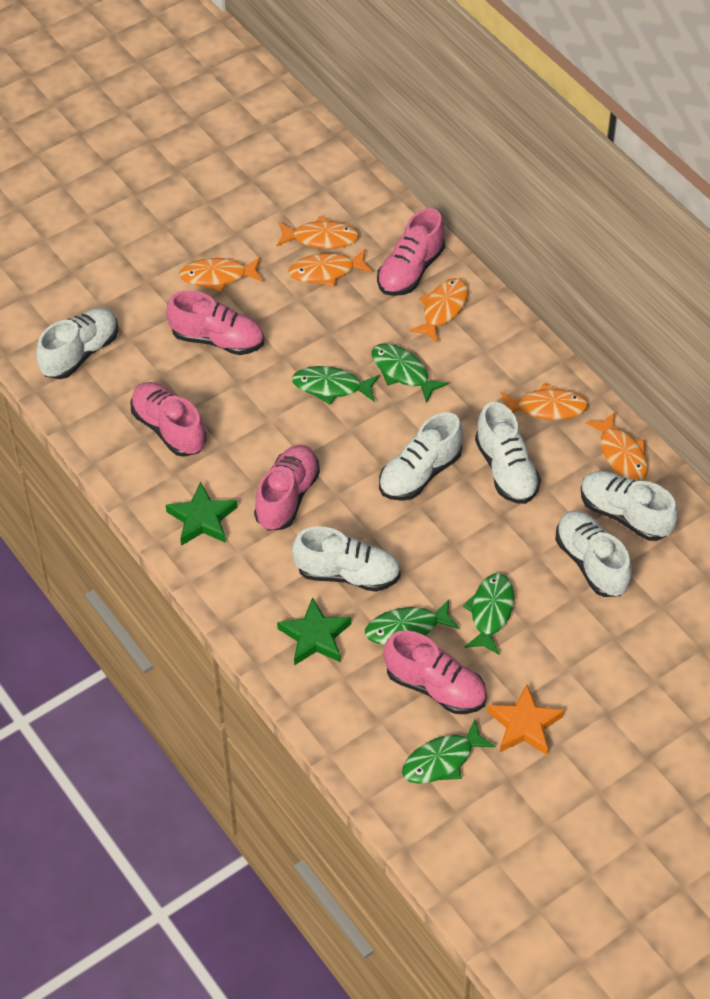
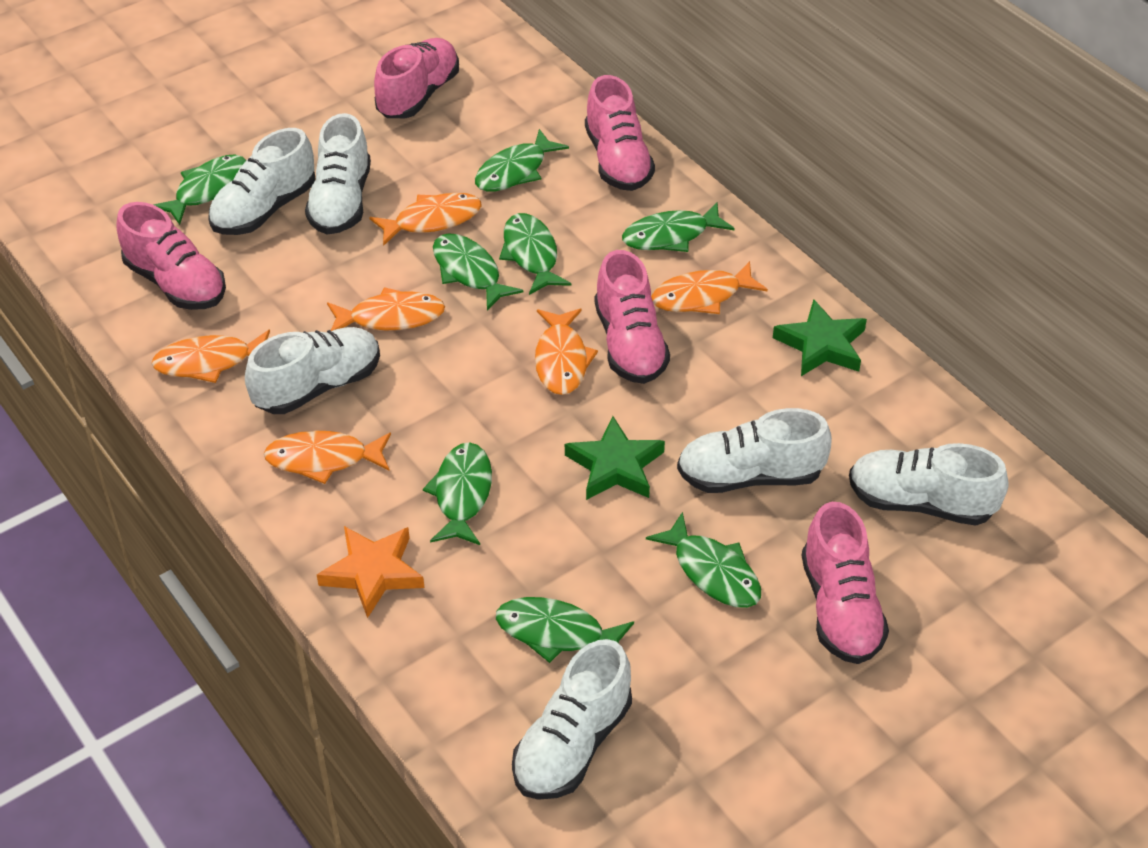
green fish: [292,366,379,405] [365,599,460,645] [372,343,449,403] [402,720,496,784] [463,573,514,655] = 5 -> [153,155,246,225] [423,442,492,545] [433,233,523,311] [475,129,569,192] [496,597,634,663] [499,213,571,295] [622,202,735,252] [646,512,761,608] = 8

